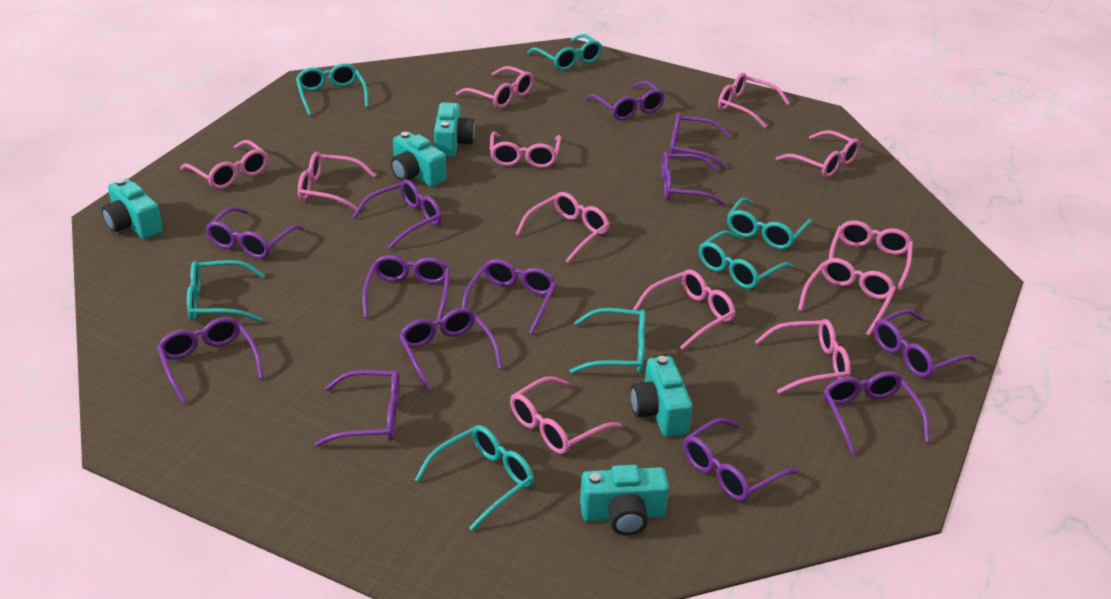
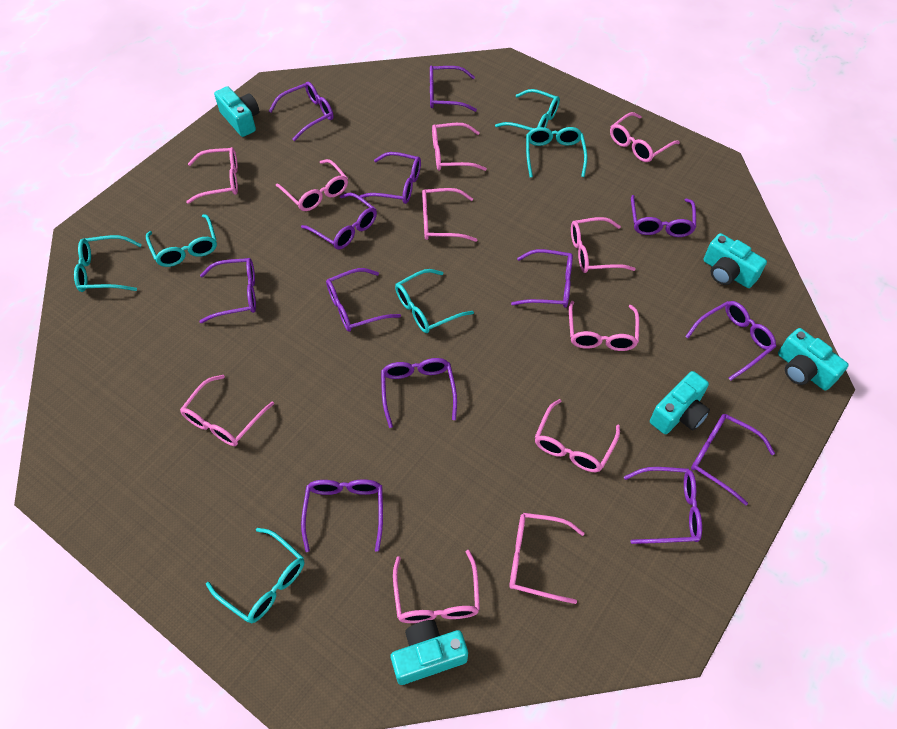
pink glasses: [180,140,268,189] [298,152,376,211] [456,66,533,108] [490,132,561,168] [510,376,622,454] [515,192,610,263] [633,269,735,350] [718,73,790,128] [755,319,851,394] [776,130,860,177] [798,258,896,336] [829,220,913,290] = 12 -> [180,375,274,446] [186,147,238,204] [276,159,348,211] [393,550,480,623] [422,188,477,242] [432,123,487,171] [509,513,584,604] [535,399,620,472] [569,301,639,351] [571,217,636,273] [610,112,680,162] = 11
turquoise glasses: [187,260,265,322] [296,63,369,116] [415,425,534,531] [527,34,602,71] [570,308,645,373] [699,231,793,289] [727,197,813,249] = 7 -> [74,235,142,292] [146,214,217,267] [206,528,304,623] [395,269,474,333] [495,89,560,131] [526,127,587,178] = 6

